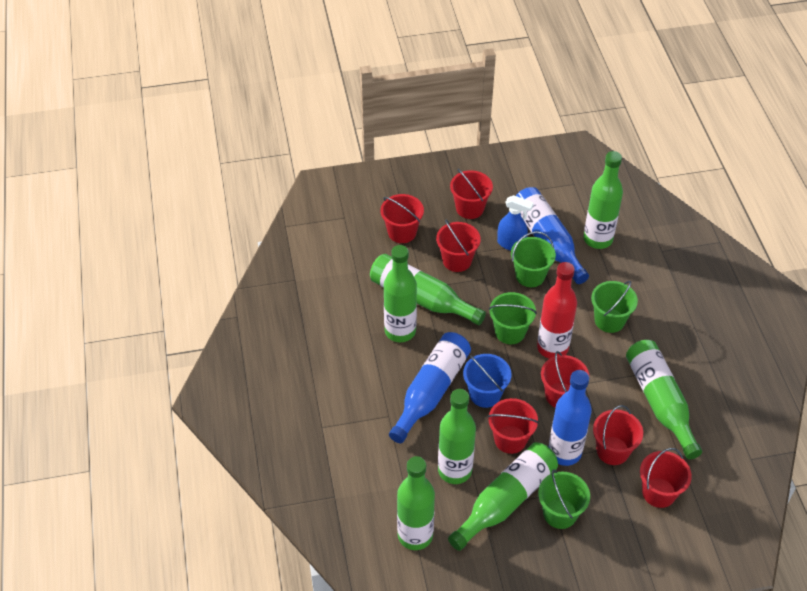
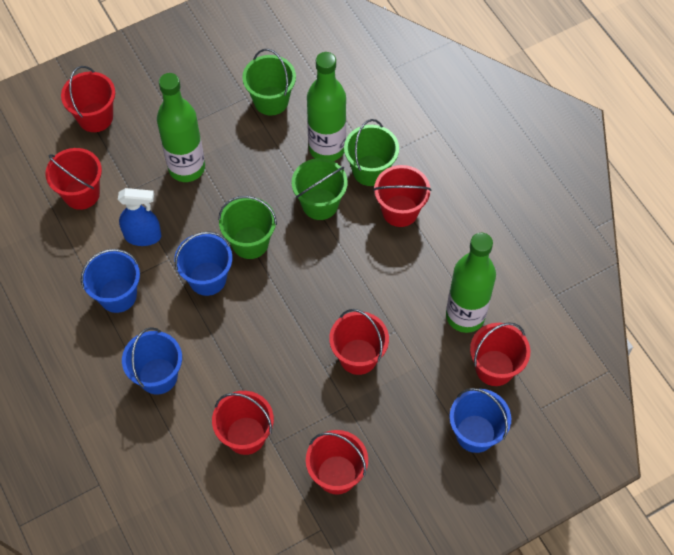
blue bottle: [389,332,471,443] [516,187,589,284] [548,370,592,466] = 3 -> none = 0
blue bucket: [463,354,511,408] = 1 -> [81,249,140,313] [122,327,182,395] [174,231,232,296] [449,388,511,453] = 4
green bottle: [370,254,486,325] [384,245,417,342] [397,456,435,550] [438,389,476,484] [448,442,558,551] [584,151,623,249] [626,340,702,460] = 7 -> [157,73,205,182] [307,52,346,161] [446,233,496,333] = 3
red bottle: [537,262,577,359] = 1 -> none = 0

